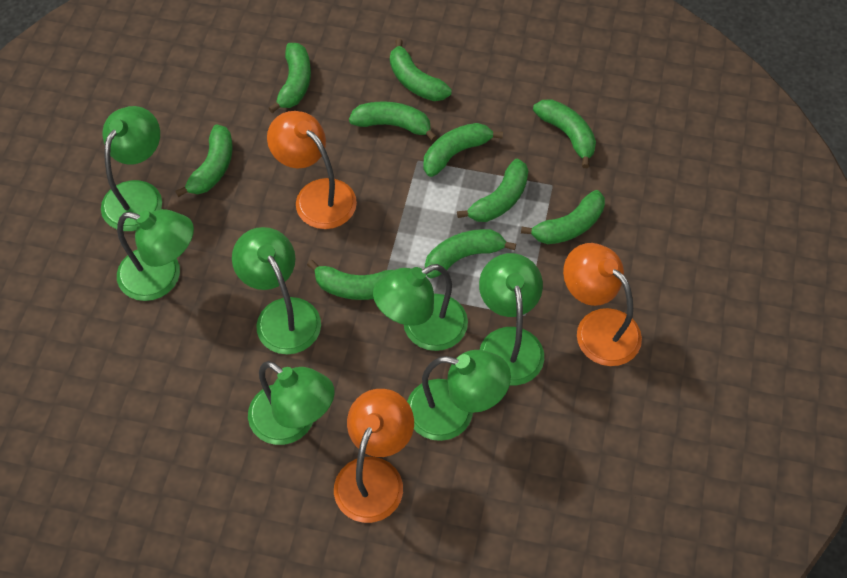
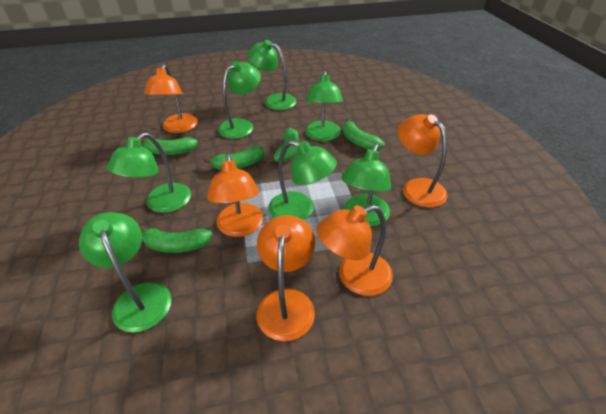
green banana: [175,125,233,197] [268,43,311,113] [307,260,393,300] [349,102,437,141] [390,39,452,101] [424,123,503,177] [425,229,516,279] [457,158,528,222] [521,190,605,244] [533,99,596,168] = 10 -> [139,225,212,253] [141,137,198,155] [204,146,265,170] [267,128,299,164] [343,119,384,150] = 5
orange lamp: [267,111,357,229] [334,389,414,523] [563,243,642,366] = 3 -> [144,64,198,133] [207,154,263,237] [257,215,315,341] [317,205,393,296] [398,114,447,208] = 5

